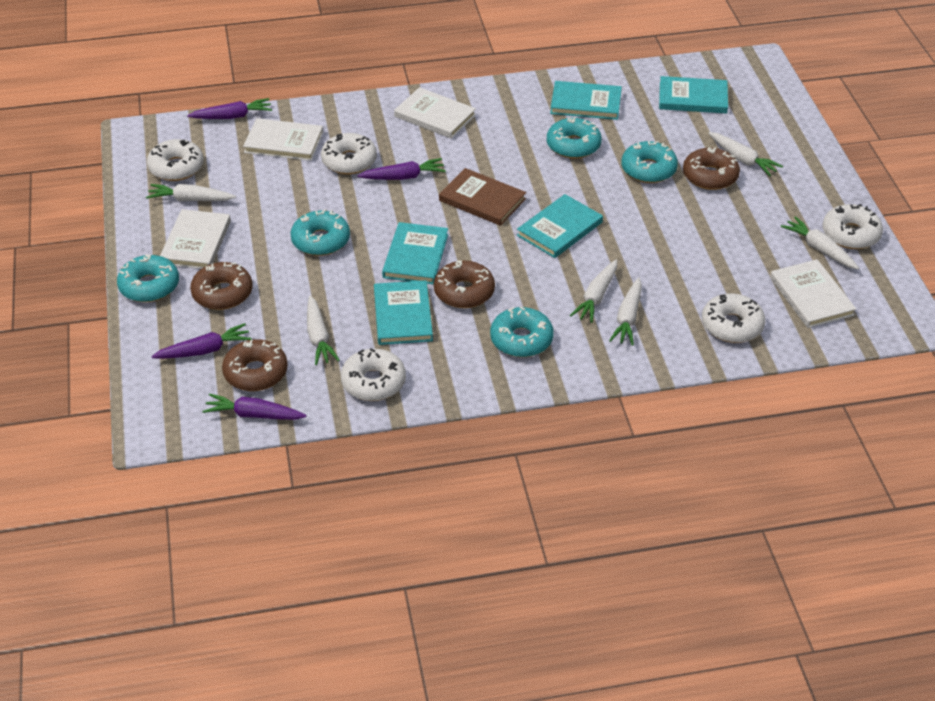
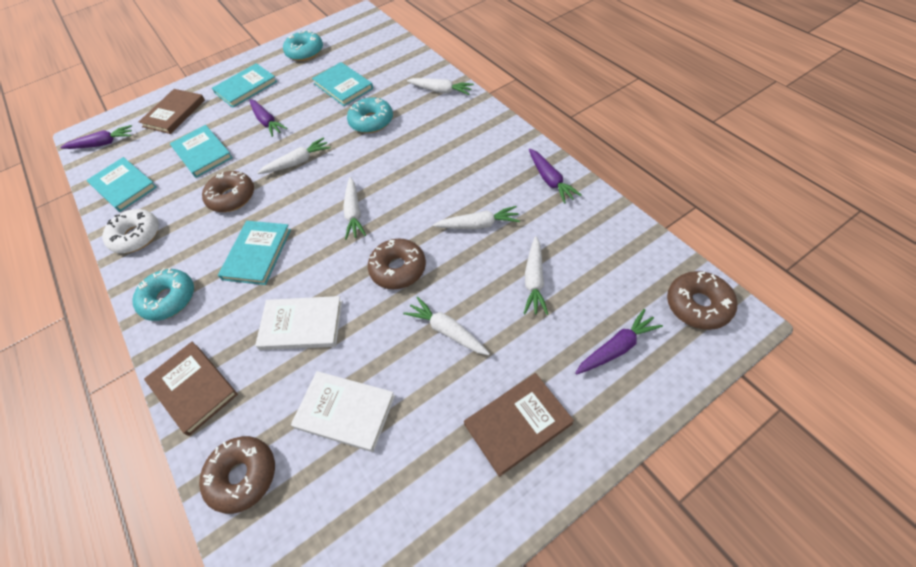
brown book: [439,168,526,226] = 1 -> [139,89,205,134] [144,342,238,436] [464,373,574,477] = 3
turquoise donut: [117,254,179,302] [291,209,350,256] [490,307,554,357] [547,117,602,159] [621,141,678,183] = 5 -> [132,268,194,321] [283,30,323,61] [347,97,393,133] = 3
white book: [160,209,231,269] [243,118,323,161] [394,87,476,139] [770,259,856,328] = 4 -> [255,296,342,350] [291,371,395,452] = 2
white donut: [147,139,204,181] [321,133,377,174] [341,348,406,401] [702,293,765,343] [822,204,883,249] = 5 -> [102,209,159,253] = 1

